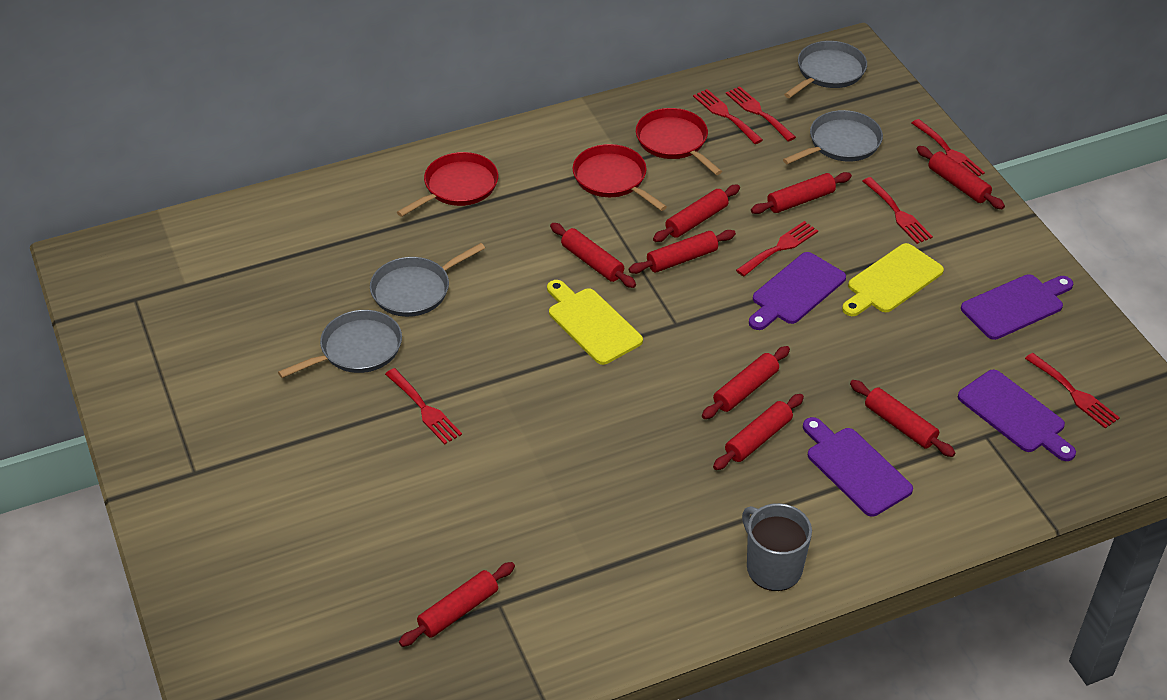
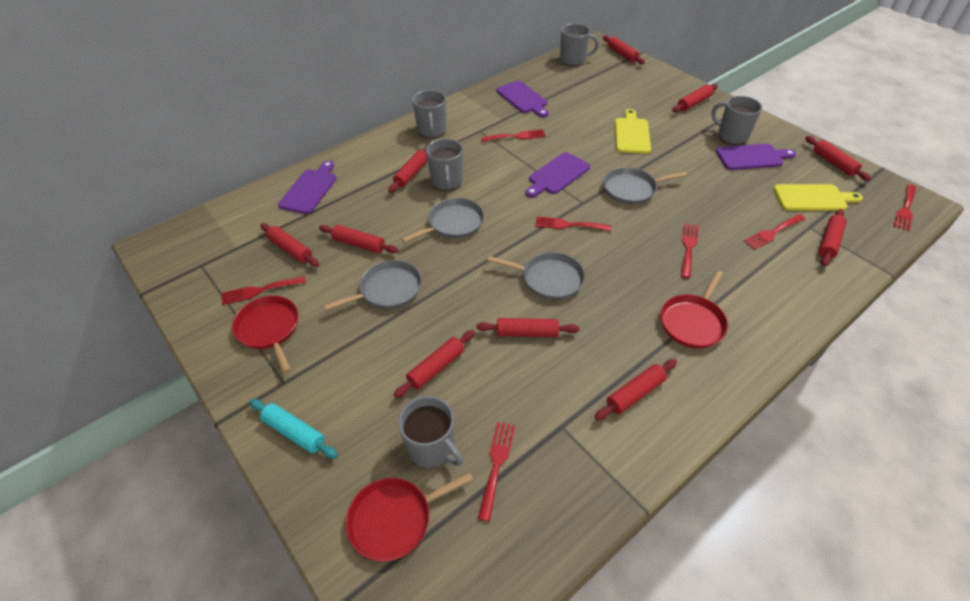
grey mug: [742,503,812,591] = 1 -> [398,396,463,468] [412,90,446,138] [426,139,463,191] [560,24,599,66] [712,96,762,145] = 5
red rolling pin: [399,562,515,647] [550,223,636,288] [629,230,736,274] [653,185,740,242] [702,346,790,419] [713,394,804,470] [751,172,852,214] [850,380,955,457] [917,146,1005,209] = 9 -> [260,223,319,267] [319,225,398,253] [388,147,428,193] [394,330,475,398] [476,318,579,337] [595,359,677,420] [603,35,645,64] [672,84,718,112] [805,136,871,181] [819,209,846,266] = 10
turquoise rolling pin: none = 0 -> [249,399,338,458] = 1

